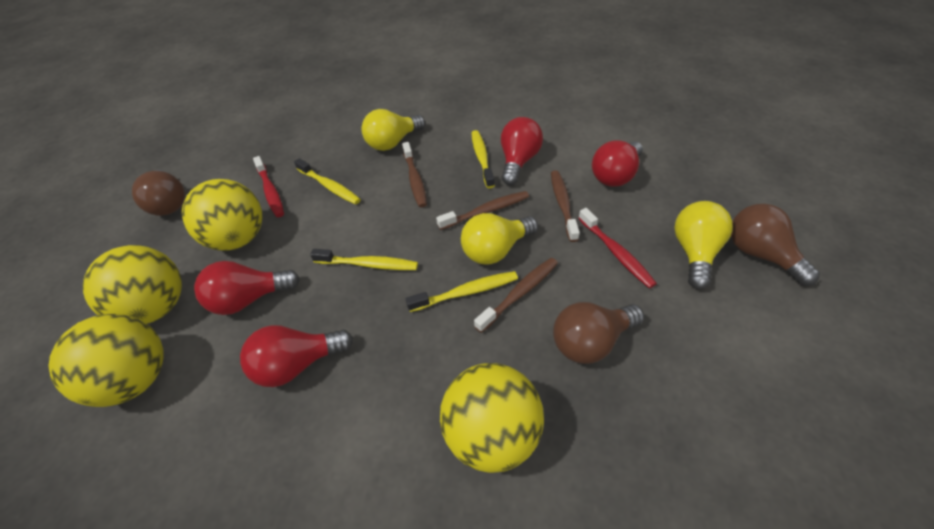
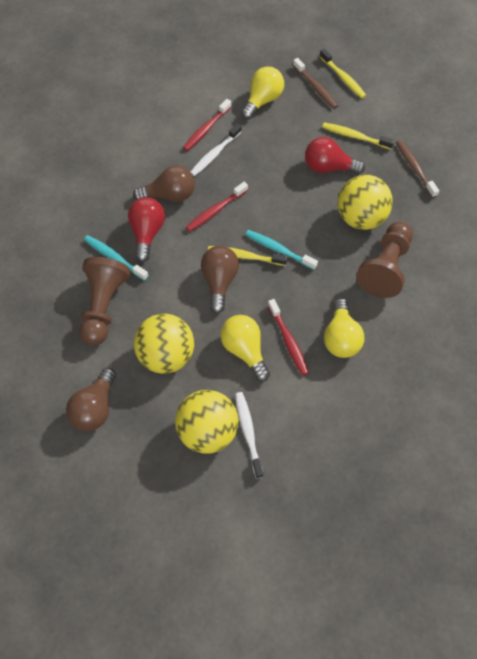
brown pawn: none = 0 -> [79,257,131,346] [356,222,413,298] = 2
brown toothbrush: [402,142,427,207] [436,191,529,230] [474,258,558,333] [551,170,580,242] = 4 -> [293,58,338,109] [396,140,439,198] = 2
red light bulb: [194,261,300,315] [240,325,353,387] [501,117,543,185] [592,140,643,187] = 4 -> [128,197,165,262] [305,137,365,174] = 2
red toothbrush: [253,156,284,217] [578,208,657,288] = 2 -> [183,99,232,151] [186,182,248,232] [268,299,309,375] = 3
turquoise toothbrush: none = 0 -> [84,235,149,281] [245,230,318,270] = 2
white toothbrush: none = 0 -> [191,124,242,176] [235,392,264,478] = 2
yellow ball: [48,314,164,407] [83,245,182,324] [182,179,262,251] [440,363,544,473] = 4 -> [134,314,194,374] [175,390,239,454] [338,175,393,230] = 3
yellow toothbrush: [294,158,361,205] [310,249,418,270] [406,271,518,312] [472,130,495,188] = 4 -> [208,246,287,266] [319,49,367,99] [322,122,394,150] = 3

